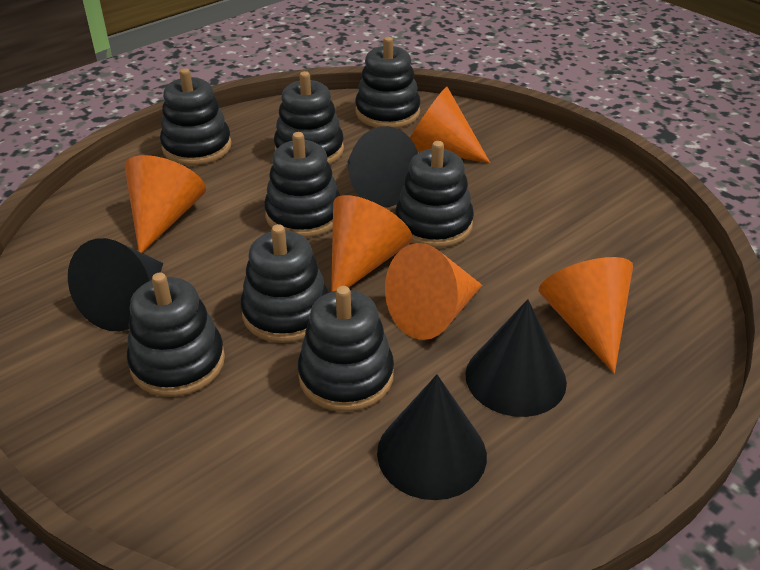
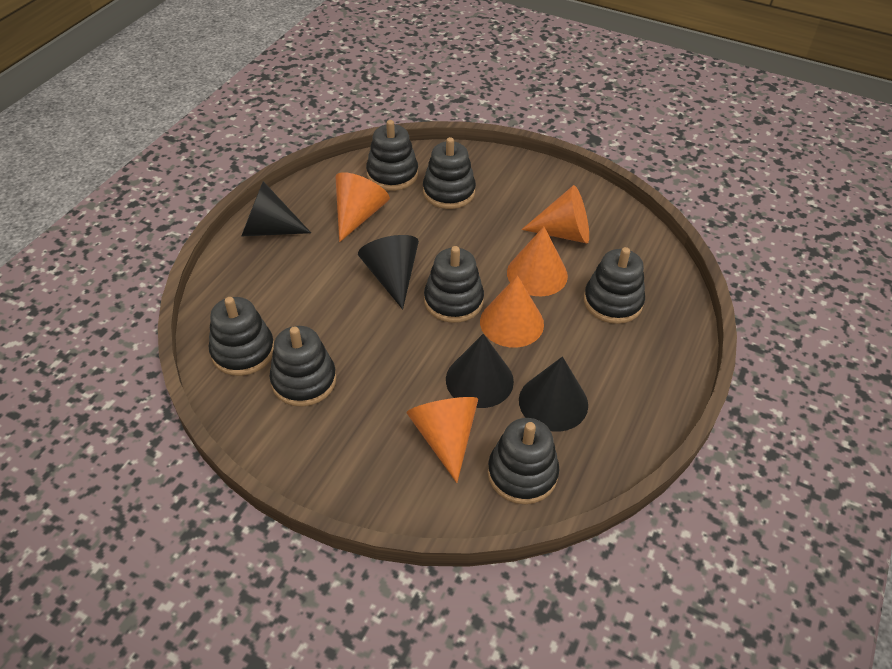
black stacking toy: [127,273,225,397] [160,68,232,165] [240,224,329,343] [264,132,340,238] [274,71,344,164] [298,286,394,412] [355,37,420,128] [395,141,474,248] = 8 -> [209,297,274,376] [269,326,336,407] [366,120,418,191] [423,137,476,209] [424,246,484,323] [488,418,560,504] [584,247,645,324] = 7

